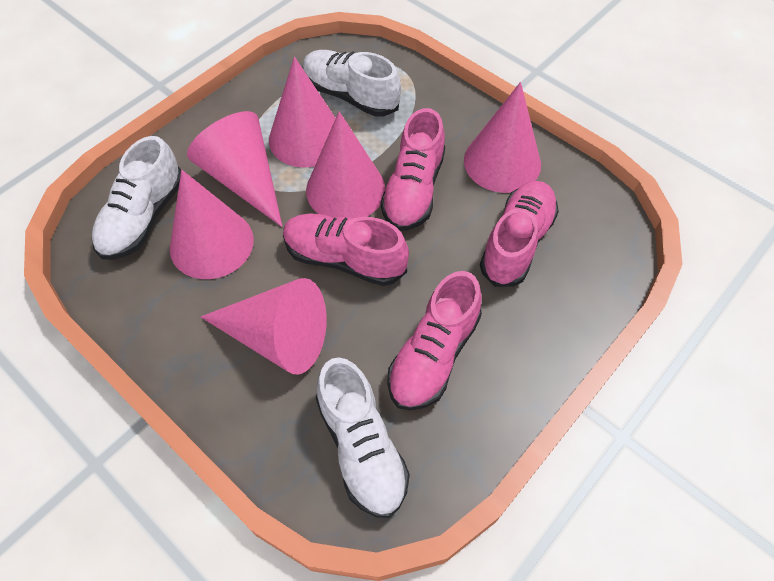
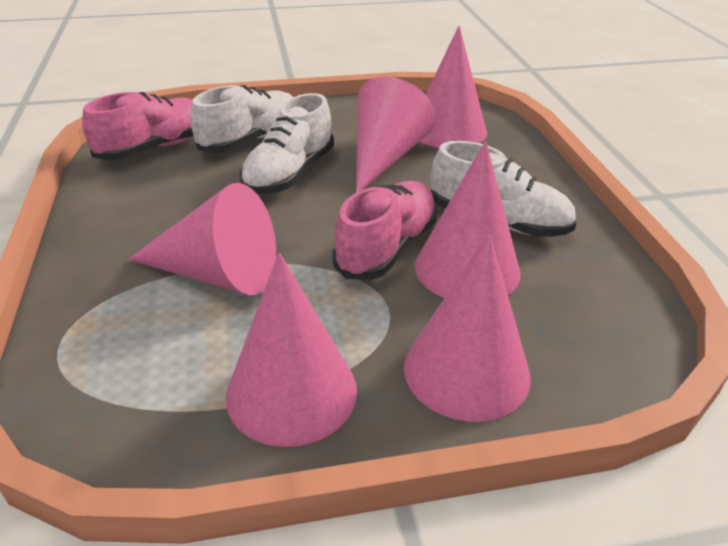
pink shoe: [283,213,409,286] [381,108,445,231] [388,271,482,410] [480,181,559,287] = 4 -> [82,92,193,161] [332,181,437,280] = 2

